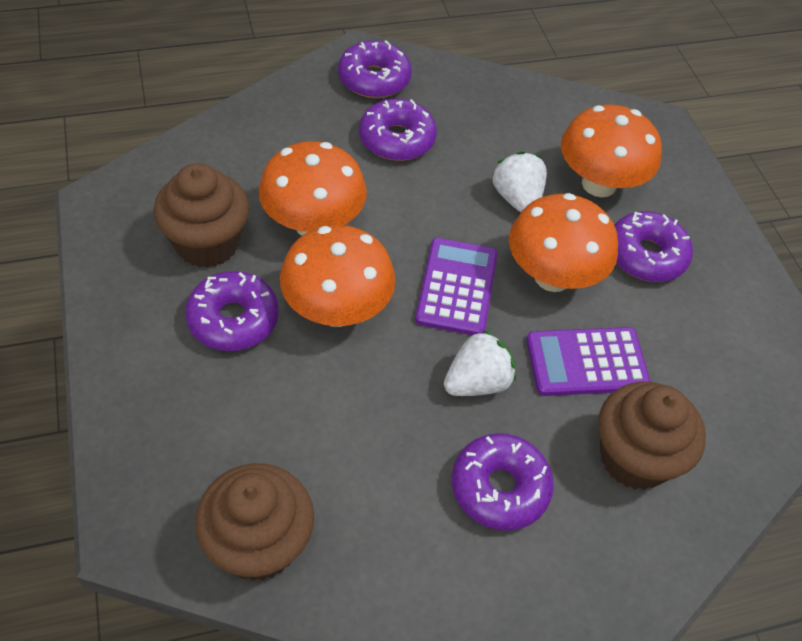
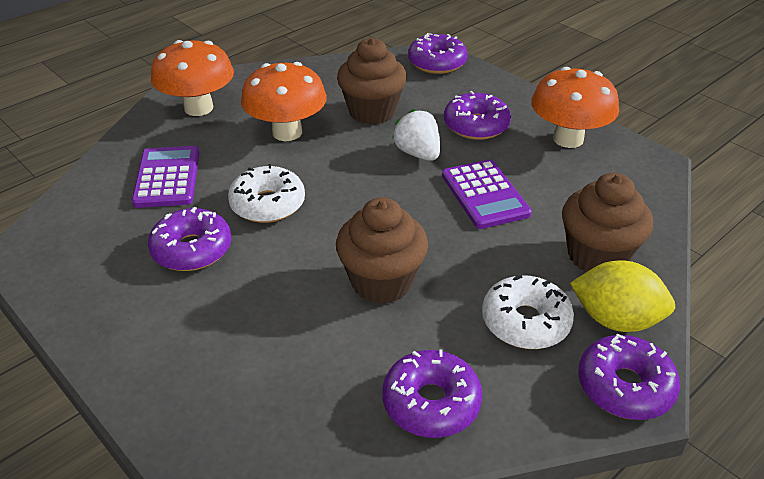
orange mushroom: [259,141,367,236] [280,225,395,327] [509,193,618,292] [561,104,662,197] = 4 -> [151,40,234,116] [241,62,327,141] [531,67,619,148] = 3
white donut: none = 0 -> [228,164,305,223] [482,275,574,349] = 2
white strawberry: [444,329,516,396] [492,151,547,212] = 2 -> [392,109,440,161] = 1
yellow lemon: none = 0 -> [570,260,675,332] = 1

